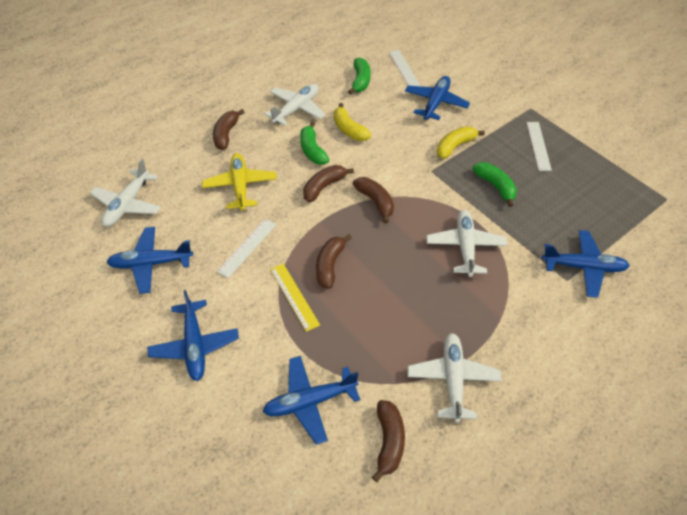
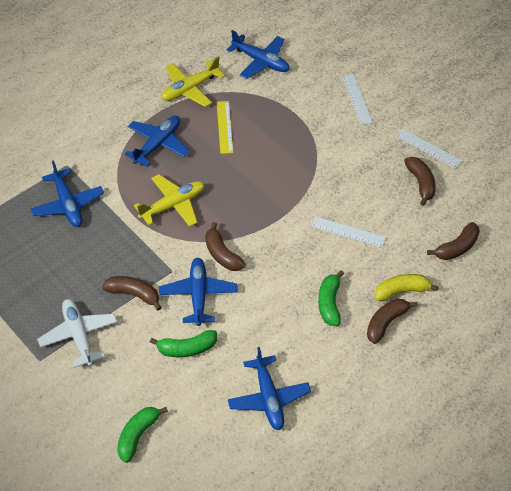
white plane: [90,159,161,227] [264,84,326,126] [408,333,502,423] [426,210,507,277] = 4 -> [37,299,117,368] = 1
yellow banana: [334,103,371,141] [437,127,485,159] = 2 -> [374,274,439,301] = 1
yellow plane: [202,153,277,211] = 1 -> [134,174,205,227] [161,56,225,107] = 2

